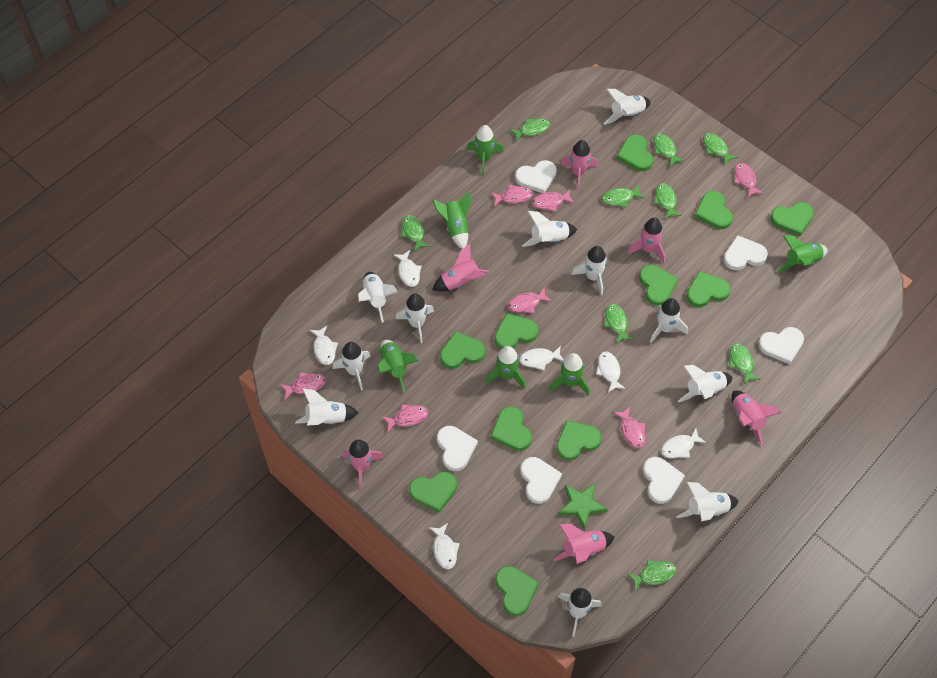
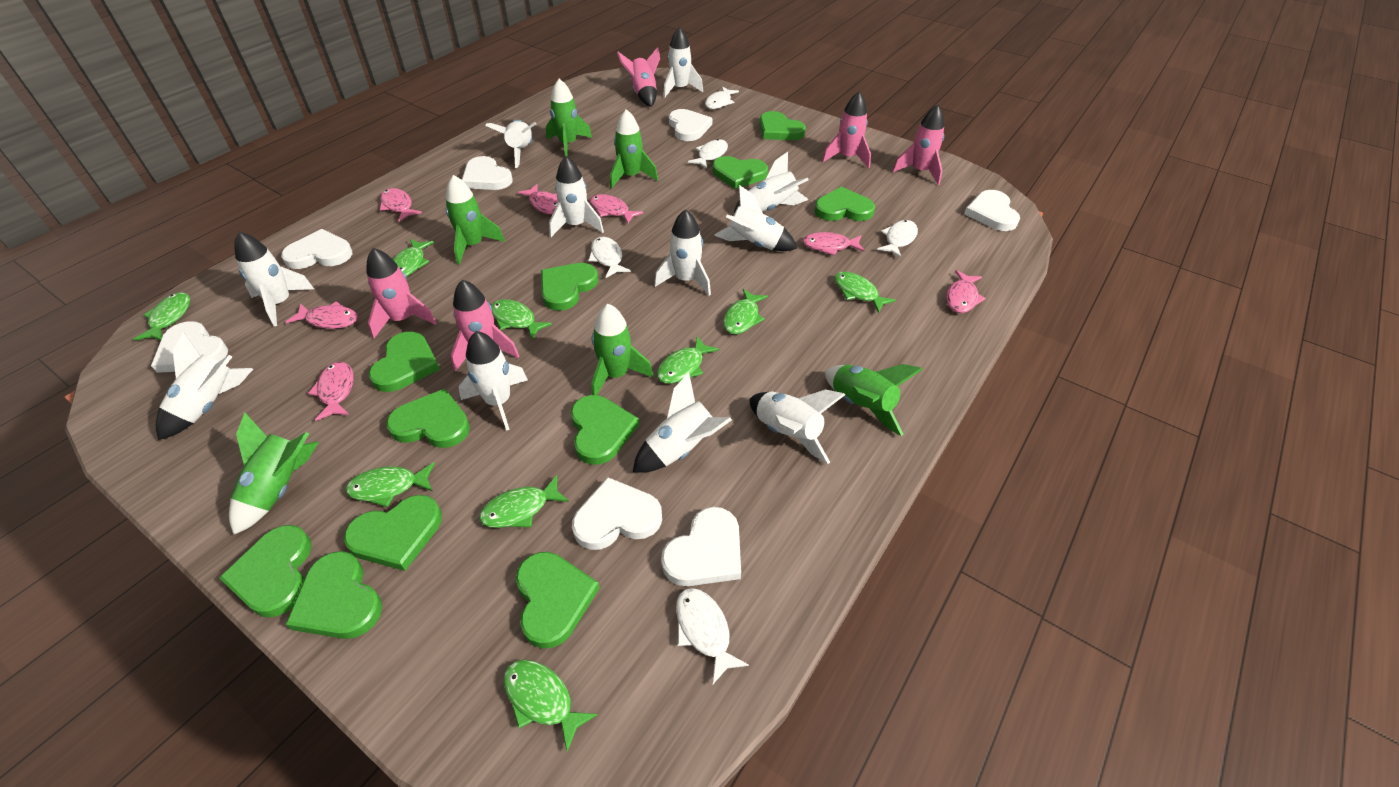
green star: [558,483,608,530] = 1 -> none = 0
pink rocket: [342,439,384,489] [432,244,489,292] [553,524,614,564] [561,140,598,191] [627,218,665,263] [731,390,781,445] = 6 -> [366,248,437,339] [451,280,519,371] [617,47,660,107] [822,92,871,168] [893,105,944,185] = 5
white fish: [310,326,338,365] [393,250,422,287] [429,523,460,569] [519,346,564,370] [596,352,626,393] [661,428,706,458] = 6 -> [588,237,631,278] [676,588,749,685] [688,139,728,169] [705,86,739,109] [877,220,918,258] = 5
white heart: [437,426,478,471] [515,160,557,193] [520,457,562,504] [643,457,685,504] [724,235,768,270] [758,327,804,364] = 6 -> [151,321,228,373] [281,229,352,269] [462,156,513,190] [572,477,662,550] [661,507,741,586] [669,109,712,141] [964,190,1020,231] = 7

